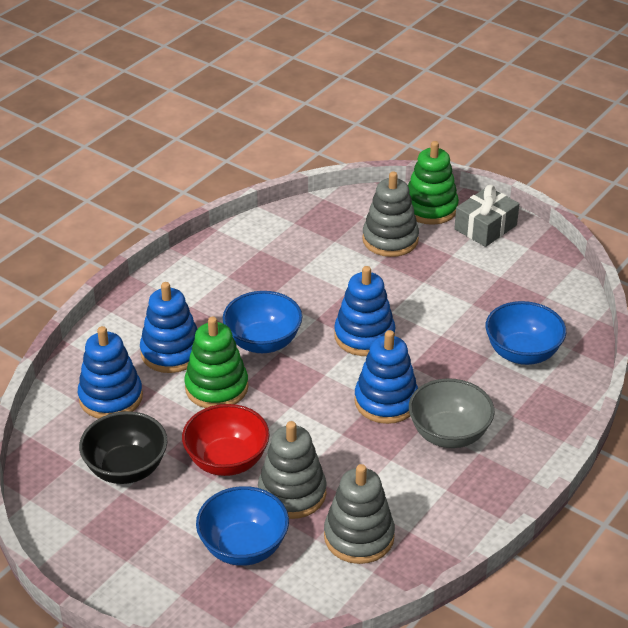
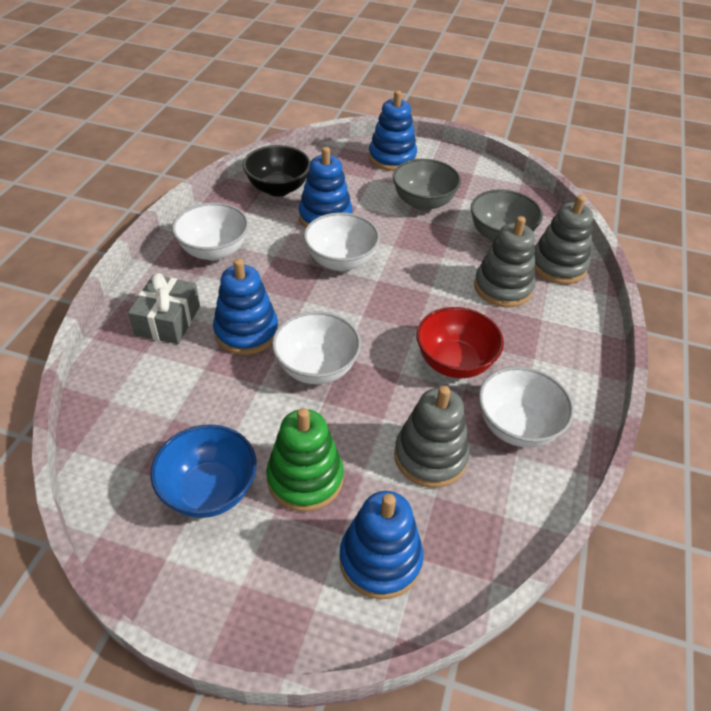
blue bowl: [196,486,289,566] [223,291,302,353] [486,301,566,365] = 3 -> [150,424,257,518] = 1
green stacking toy: [184,317,248,408] [408,141,459,225] = 2 -> [266,408,344,512] = 1
grey bowl: [409,378,494,448] = 1 -> [393,159,461,211] [471,189,543,242] = 2
white bowl: none = 0 -> [172,202,249,261] [272,311,361,384] [304,213,380,271] [479,366,574,448] = 4

